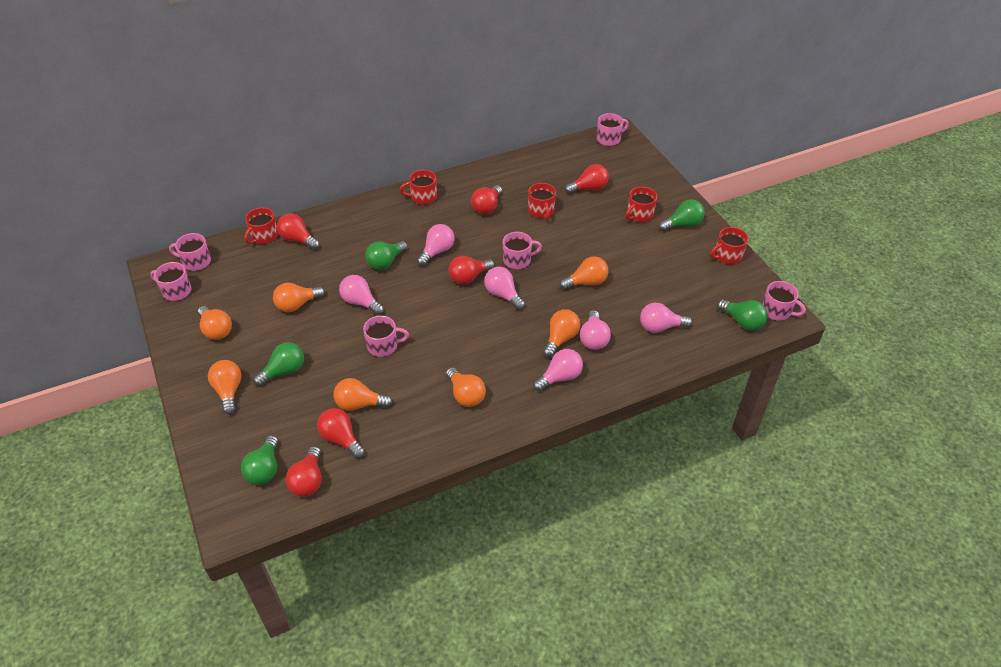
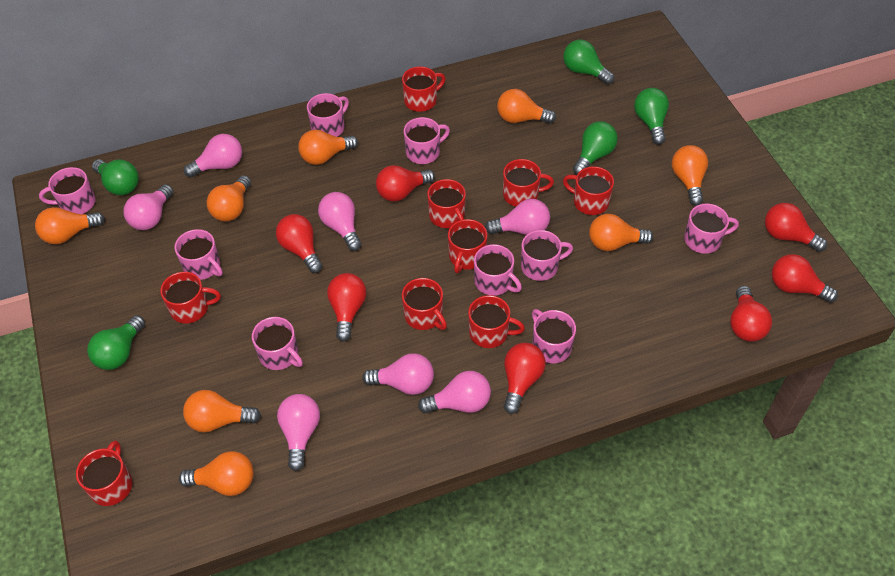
orange light bulb: [198,306,232,340] [208,360,242,415] [273,283,325,312] [333,378,392,411] [446,368,486,407] [543,309,580,358] [559,256,608,290] = 7 -> [35,207,105,244] [179,451,254,496] [183,390,261,433] [206,175,251,221] [298,129,358,165] [497,89,556,124] [589,214,653,251] [672,145,708,206] = 8
pink light bulb: [339,275,384,315] [417,224,454,266] [484,266,525,310] [533,349,583,391] [580,310,611,350] [640,303,692,333] = 6 -> [123,184,173,230] [184,134,242,177] [277,394,320,471] [318,192,362,251] [362,353,434,395] [418,371,491,413] [485,199,550,235] = 7
pink mug: [150,262,192,301] [169,233,211,271] [363,316,409,357] [503,232,542,269] [597,113,629,146] [762,281,806,321] = 6 -> [39,167,96,214] [174,229,223,280] [252,317,303,370] [307,93,349,137] [404,117,450,164] [474,244,522,296] [521,230,573,281] [532,309,576,363] [684,204,739,254] = 9
red light bulb: [277,213,320,250] [286,446,322,497] [317,408,365,458] [449,256,495,285] [471,185,502,214] [565,164,609,194] = 6 -> [276,214,323,273] [327,273,366,342] [376,165,435,202] [503,343,546,414] [730,286,772,342] [765,203,827,252] [772,254,838,303] = 7
red mug: [244,208,278,244] [400,170,437,205] [528,183,556,219] [625,187,657,222] [710,227,748,264] = 5 -> [76,441,132,506] [160,272,221,323] [402,67,446,112] [402,278,447,330] [427,179,466,228] [448,219,487,273] [468,295,525,348] [503,159,554,207] [563,166,614,215] = 9

